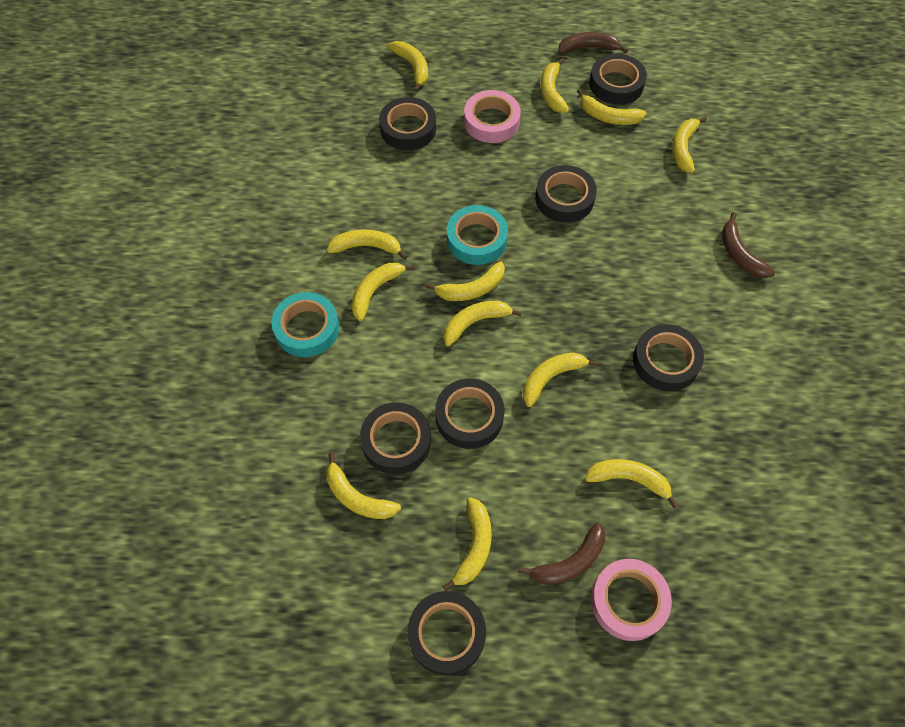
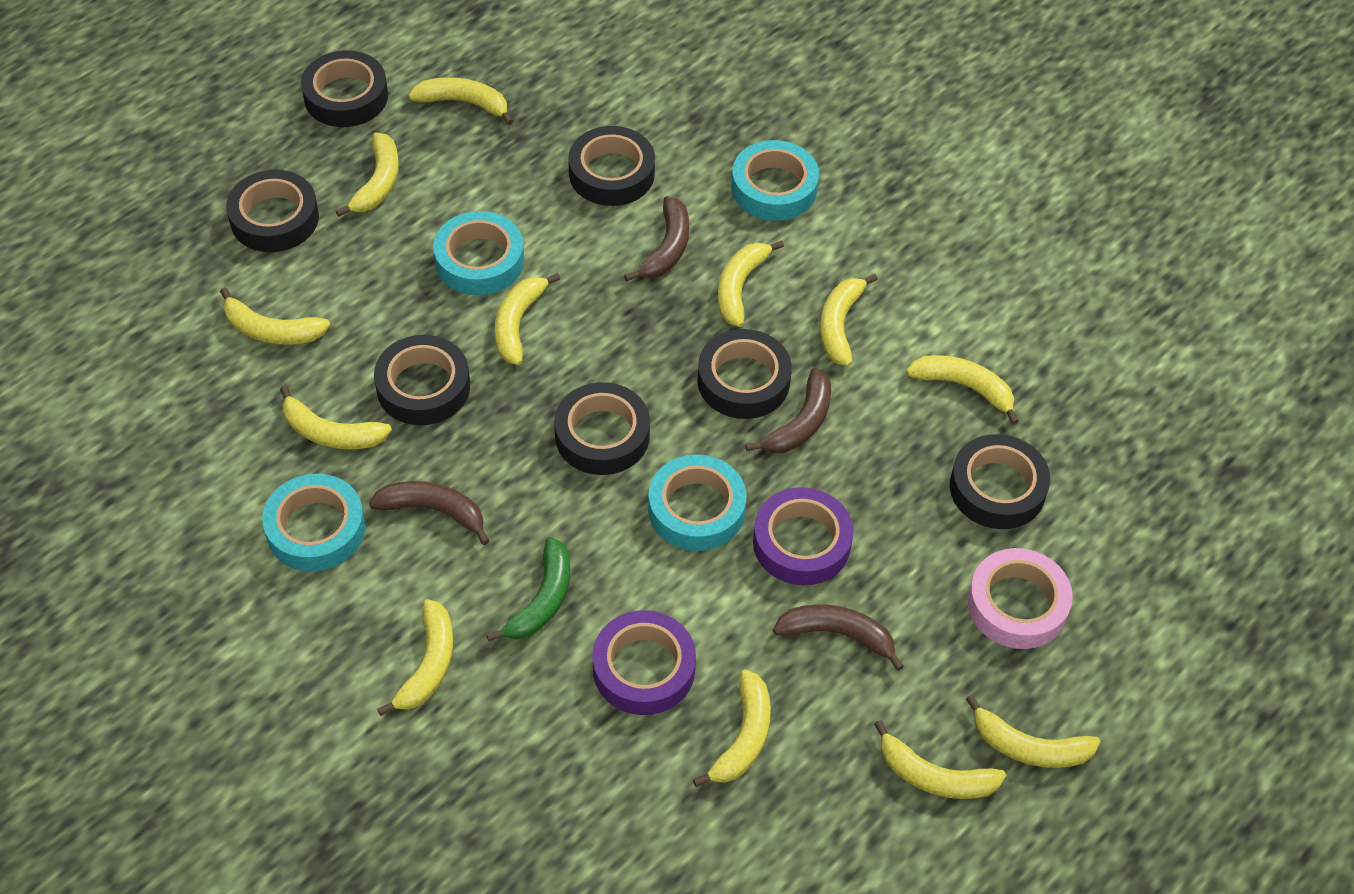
brown banana: [518,523,605,585] [558,32,628,54] [722,212,775,278] = 3 -> [369,481,489,545] [624,196,689,281] [745,368,831,453] [773,604,904,671] = 4
green banana: none = 0 -> [486,537,570,642] = 1
pink tape: [464,90,521,143] [591,559,672,641] = 2 -> [967,548,1073,649] = 1
purple tape: none = 0 -> [592,610,696,715] [753,487,853,585] = 2
turquoise tape: [271,292,339,357] [447,205,508,265] = 2 -> [262,474,365,572] [433,211,524,295] [648,454,746,551] [731,140,819,221] = 4

